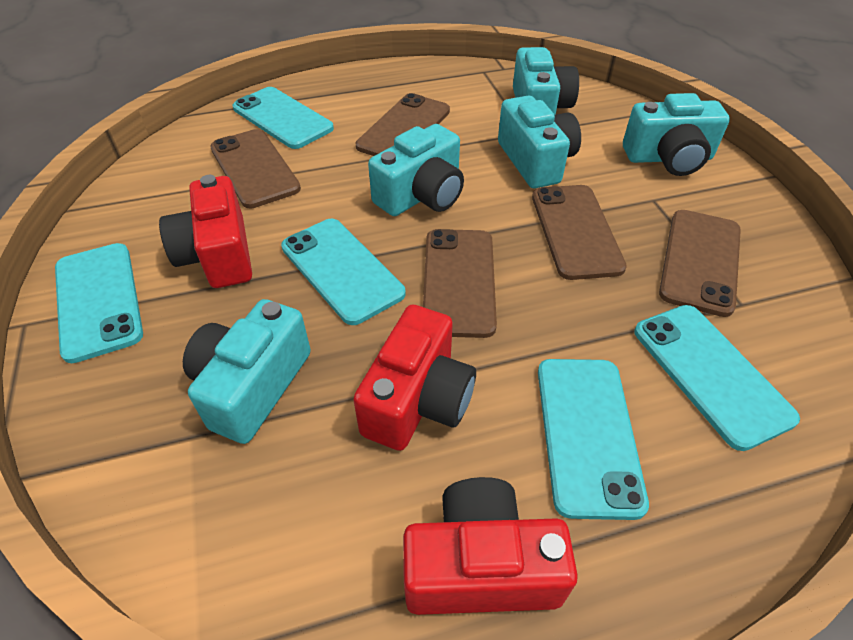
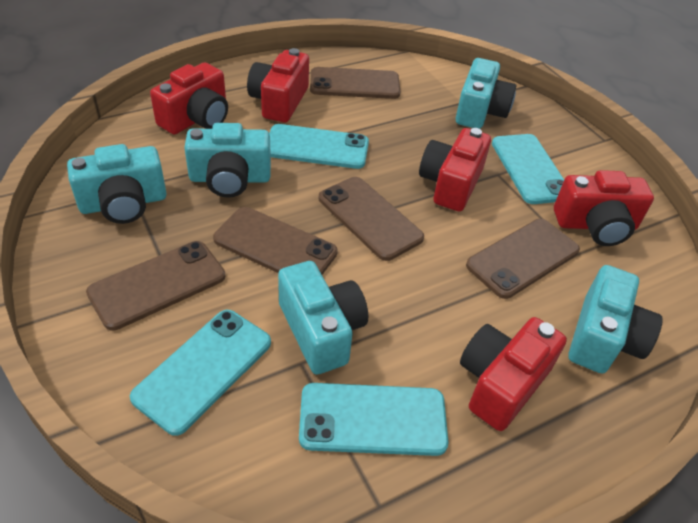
red camera: [159,175,252,288] [353,305,476,451] [403,477,578,615] = 3 -> [150,62,228,135] [247,48,309,122] [419,128,491,212] [460,317,567,431] [554,170,654,246] = 5
turquoise phone: [55,243,143,363] [233,87,334,149] [281,219,406,325] [538,359,649,520] [634,305,800,451] = 5 -> [130,310,271,436] [269,124,369,169] [299,383,448,456] [492,134,564,204] = 4

